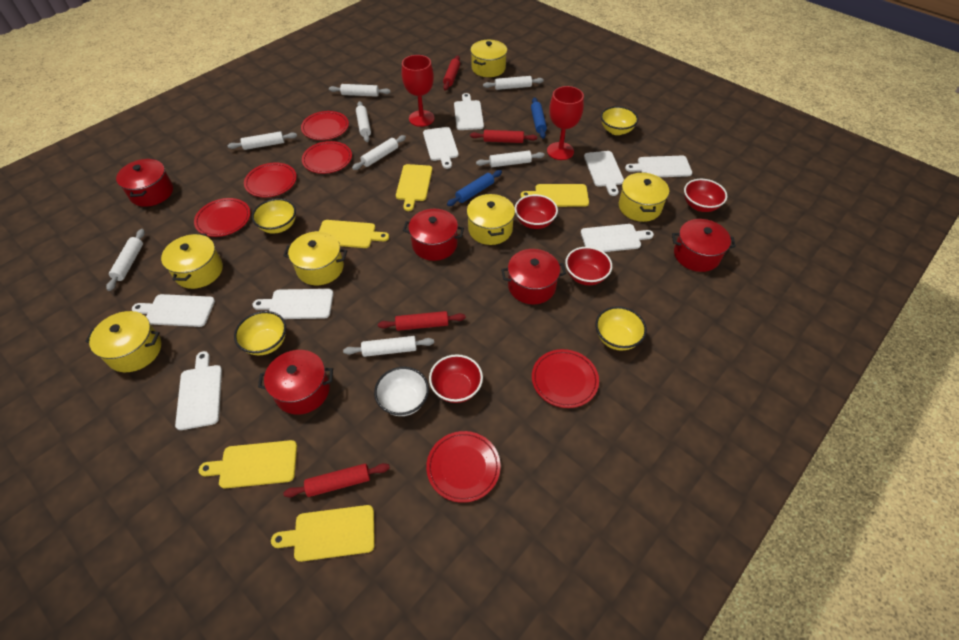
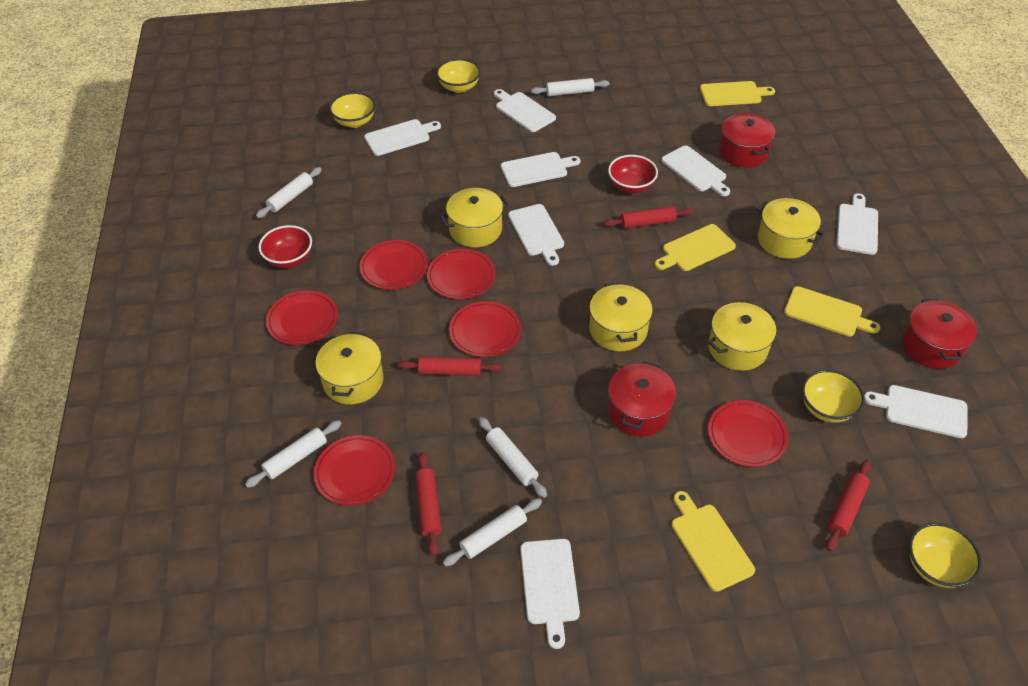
blue rolling pin: [447,170,502,206] [531,97,547,139] = 2 -> none = 0
red bowl: [429,354,483,403] [515,194,558,229] [565,246,612,285] [684,179,727,212] = 4 -> [258,225,312,268] [608,155,658,193] = 2
red goblet: [402,55,435,127] [547,86,584,160] = 2 -> none = 0
red pot: [116,159,173,207] [258,350,333,415] [403,209,464,261] [501,249,566,304] [672,219,736,272] = 5 -> [608,361,676,437] [719,113,775,168] [902,299,977,369] = 3
white bowl: [374,367,429,416] = 1 -> none = 0
white rolling pin: [106,229,145,291] [227,131,297,150] [329,84,391,97] [343,336,434,357] [352,135,406,170] [356,101,371,142] [476,151,545,167] [483,76,544,90] = 8 -> [245,420,342,488] [256,167,322,218] [443,498,542,566] [478,417,547,498] [531,78,609,96] = 5
yellow cutting board: [199,440,297,489] [271,505,375,562] [319,220,389,248] [396,164,432,211] [521,184,589,207] = 5 -> [655,224,736,271] [671,491,755,592] [700,81,775,106] [784,286,880,337] = 4
yellow pot: [85,311,161,372] [161,233,223,289] [283,231,347,285] [467,193,515,245] [470,40,507,77] [619,172,669,222] = 6 -> [315,332,384,404] [440,188,509,247] [589,283,653,351] [708,302,777,371] [757,198,825,259] = 5

